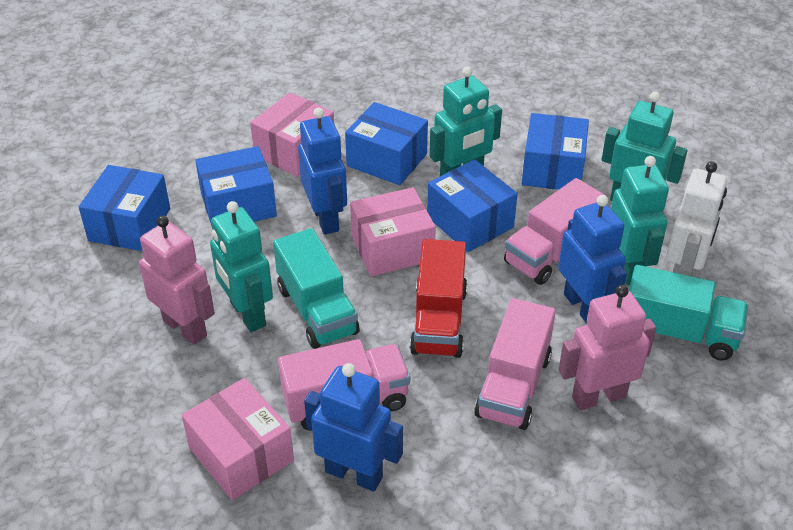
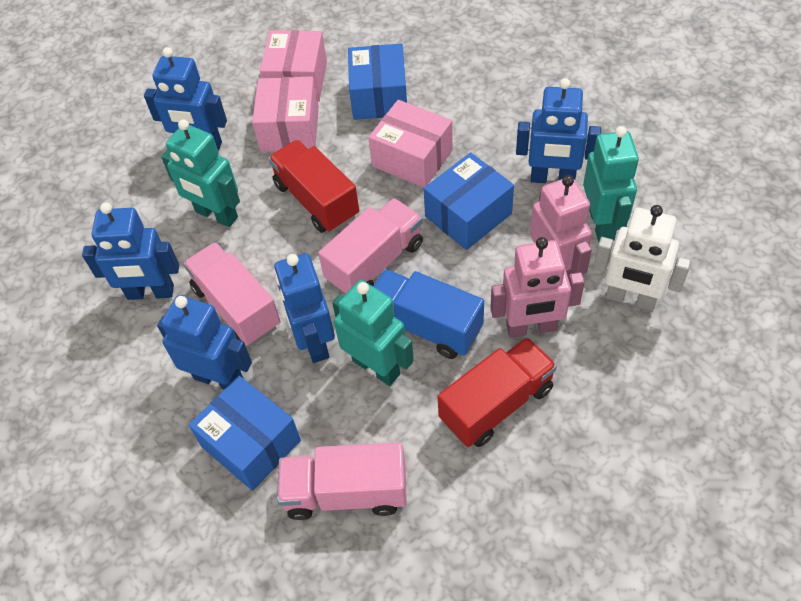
blue box: [79,165,170,251] [195,146,277,226] [345,102,428,185] [427,159,518,252] [522,113,589,190] = 5 -> [189,376,301,491] [348,43,407,120] [424,152,514,250] = 3
blue robot: [298,108,347,235] [304,363,403,492] [558,195,627,324] = 3 -> [82,202,179,300] [144,47,227,151] [157,295,252,390] [274,253,335,363] [516,78,601,183] = 5
blue truck: none = 0 -> [373,269,484,359] = 1
red truck: [410,239,467,358] = 1 -> [268,140,359,233] [438,337,557,447] = 2
turquoise robot: [210,201,273,332] [430,66,502,176] [601,92,688,201] [611,156,669,285] = 4 -> [161,119,240,227] [332,280,414,386] [583,126,639,242] = 3
turquoise truck: [273,228,360,349] [629,265,748,361] = 2 -> none = 0

